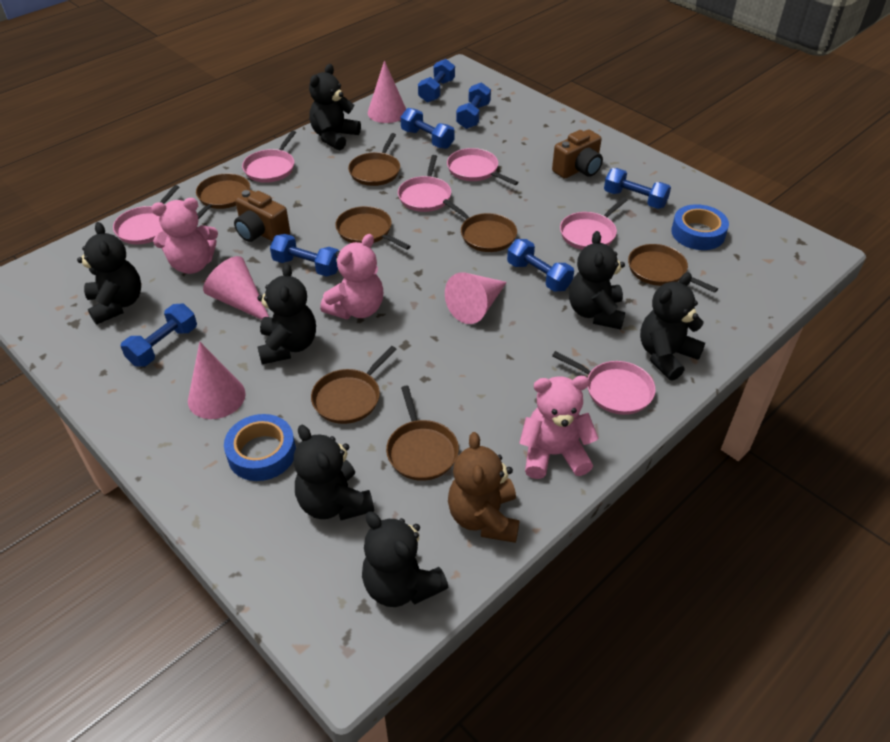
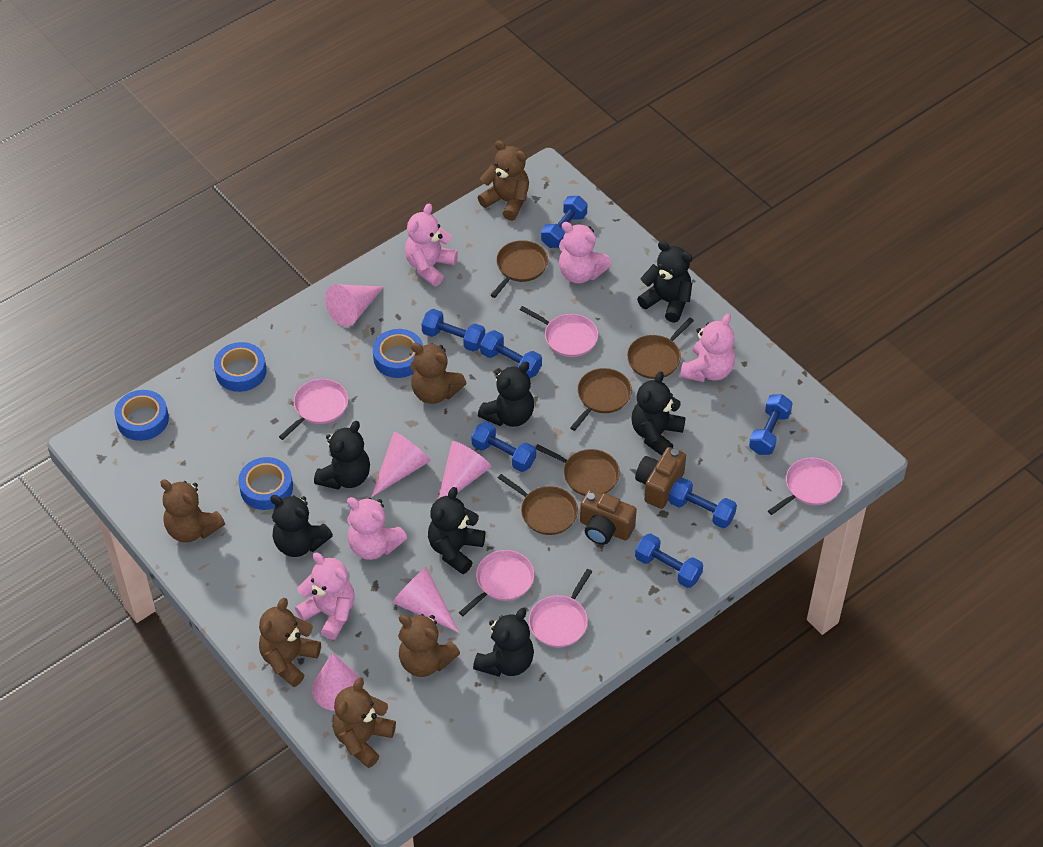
blue tape: [224,414,296,481] [671,204,729,250] = 2 -> [114,390,169,441] [214,342,267,392] [238,457,293,510] [373,329,423,378] = 4
brown pan: [196,173,250,220] [311,346,397,424] [335,206,411,250] [348,133,400,186] [386,386,459,481] [443,199,517,252] [628,244,718,293] = 7 -> [491,240,548,298] [498,474,578,535] [535,444,620,496] [570,368,632,431] [627,318,694,379] = 5
brown teddy bear: [448,432,520,543] = 1 -> [160,479,225,543] [259,598,321,687] [333,677,396,768] [398,614,460,677] [410,343,466,404] [478,140,529,221] = 6
pink cone: [188,342,246,419] [203,256,269,320] [368,60,406,123] [445,272,507,324] = 4 -> [312,653,363,711] [325,284,384,327] [371,432,431,497] [392,567,459,633] [438,441,492,499] = 5
pink pan: [113,185,179,244] [242,130,296,183] [398,155,451,212] [447,148,519,185] [552,351,655,415] [560,197,627,250] = 6 -> [279,379,348,440] [459,550,534,616] [520,306,598,357] [529,569,593,648] [768,457,842,515] = 5
pink teddy bear: [151,198,218,274] [320,234,383,319] [519,376,599,479] = 3 -> [295,553,355,640] [347,497,407,560] [405,204,458,286] [559,222,611,283] [680,314,735,382] = 5

